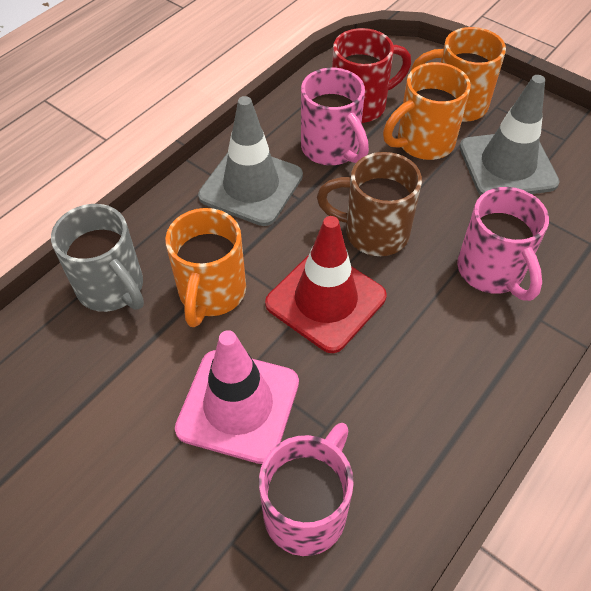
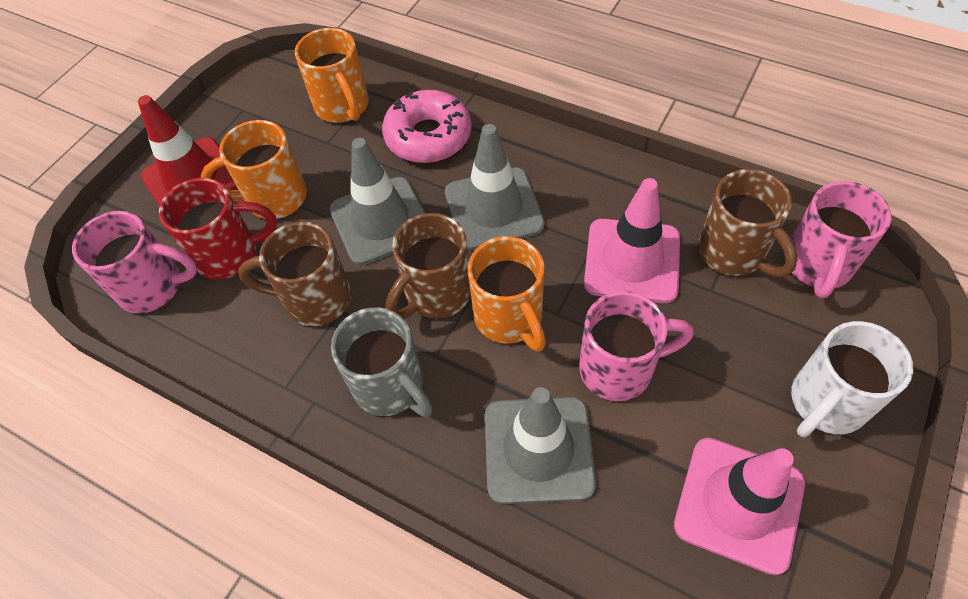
brown mug: [317,152,422,256] = 1 -> [238,222,351,326] [385,213,471,319] [698,169,798,277] = 3
grey traffic cone: [198,96,303,226] [459,75,560,195] = 2 -> [329,138,425,265] [445,124,545,250] [485,387,596,504] = 3
pink donut: none = 0 -> [382,90,472,163] = 1
pink traffic cone: [175,330,299,464] = 1 -> [584,178,680,303] [674,438,805,575] = 2
white mug: none = 0 -> [791,321,913,437] = 1

